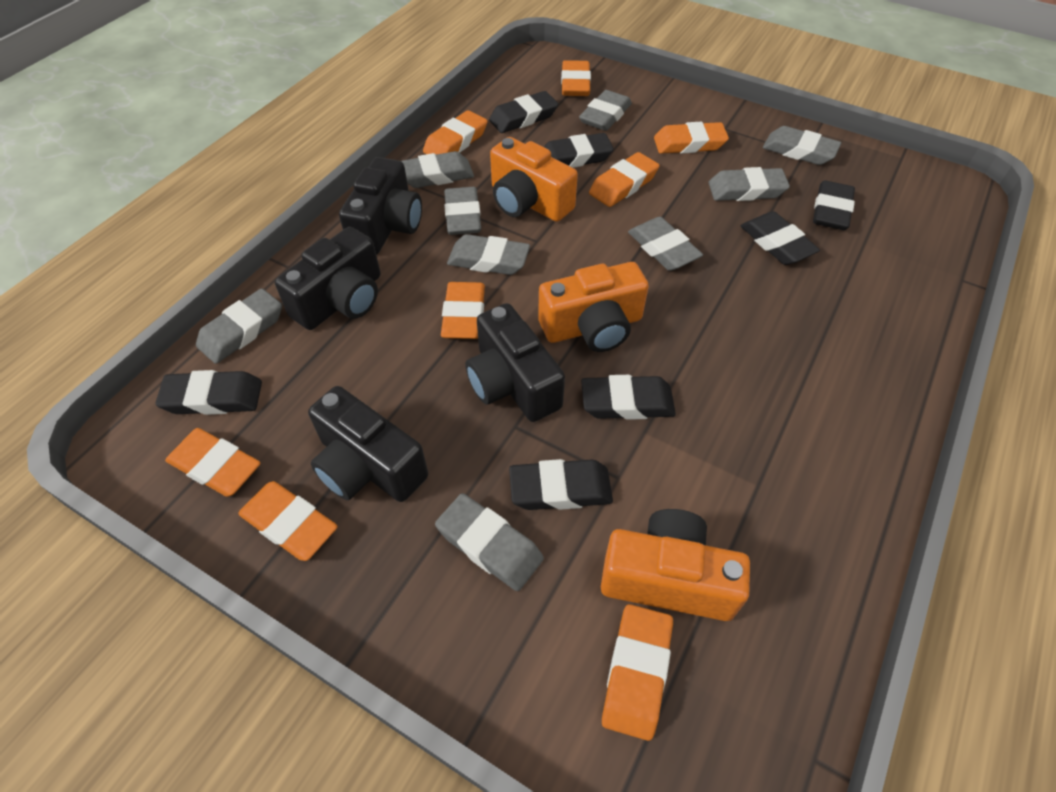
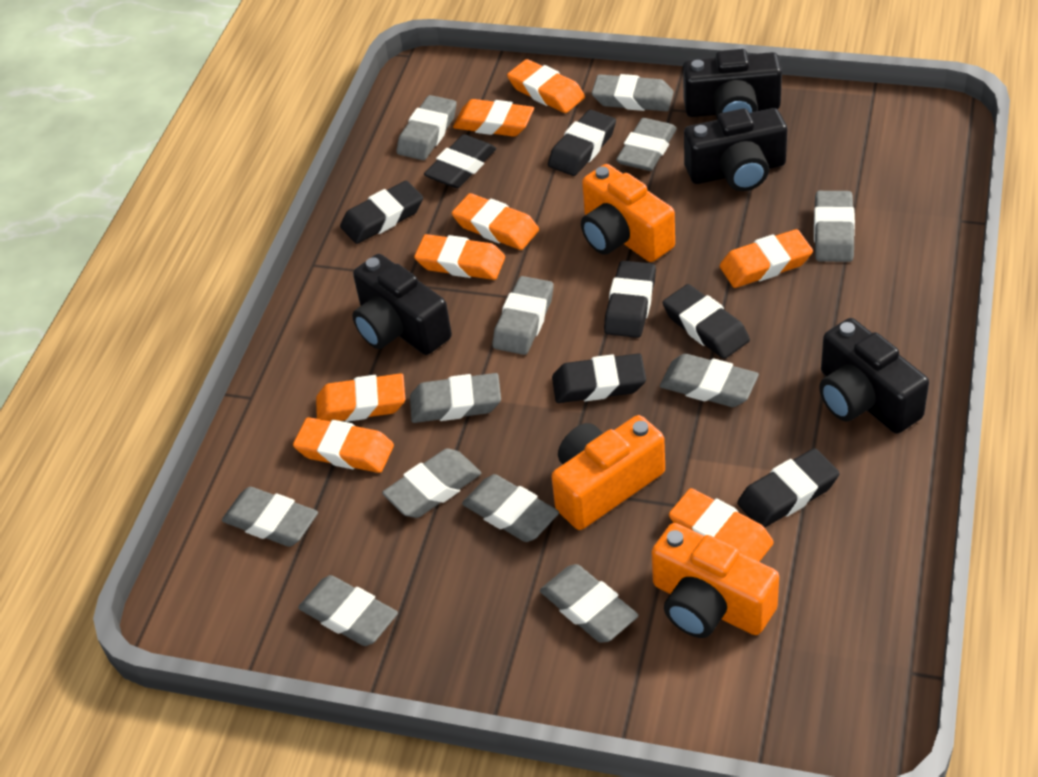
grey eraser: [196,288,282,364] [401,151,474,188] [435,493,544,591] [444,187,481,235] [447,234,530,275] [579,90,632,131] [628,217,703,271] [709,167,790,201] [763,126,841,165] = 9 -> [222,487,318,547] [298,575,398,646] [382,448,481,518] [397,95,457,160] [410,373,501,423] [462,474,559,542] [492,276,554,355] [540,564,638,643] [592,74,674,111] [616,118,677,171] [660,354,759,407] [814,191,855,262] = 12

